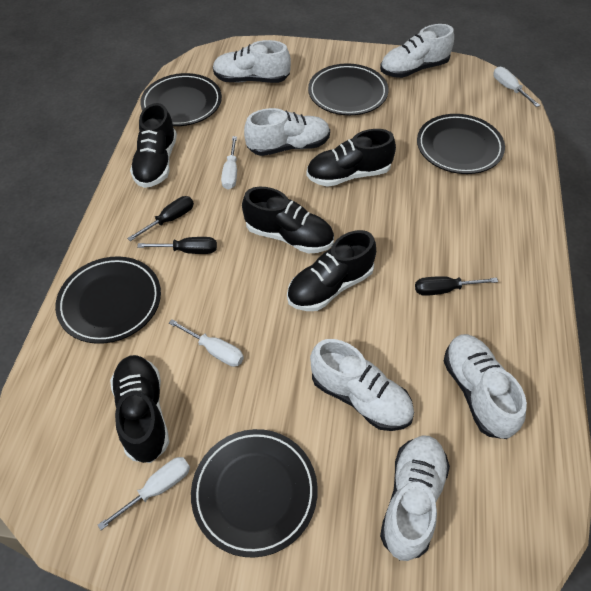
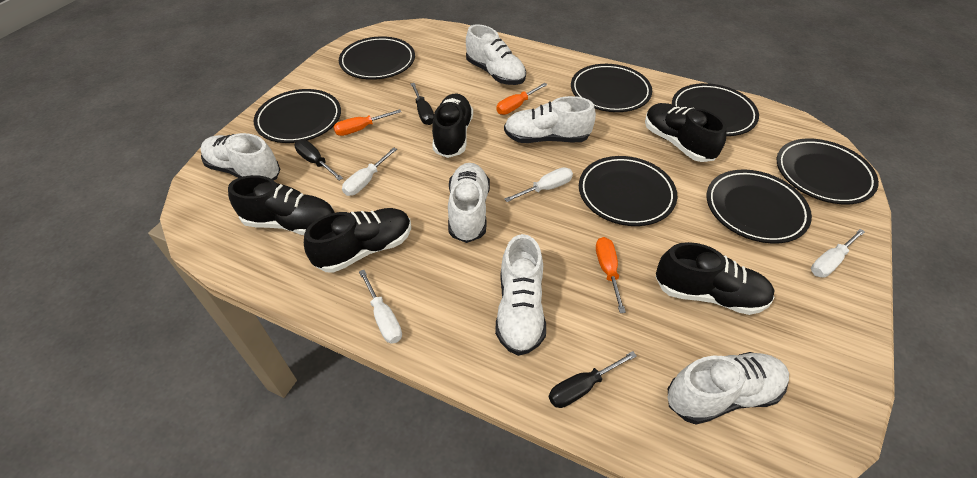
black plate: [55,256,161,344] [140,73,222,126] [191,429,318,558] [308,64,388,115] [417,114,505,174] = 5 -> [254,89,341,143] [339,36,415,80] [571,64,652,112] [579,156,677,226] [672,83,759,136] [706,170,812,244] [777,139,879,204] = 7
orange screwdriver: none = 0 -> [333,109,401,136] [496,83,548,115] [596,237,626,313] = 3

